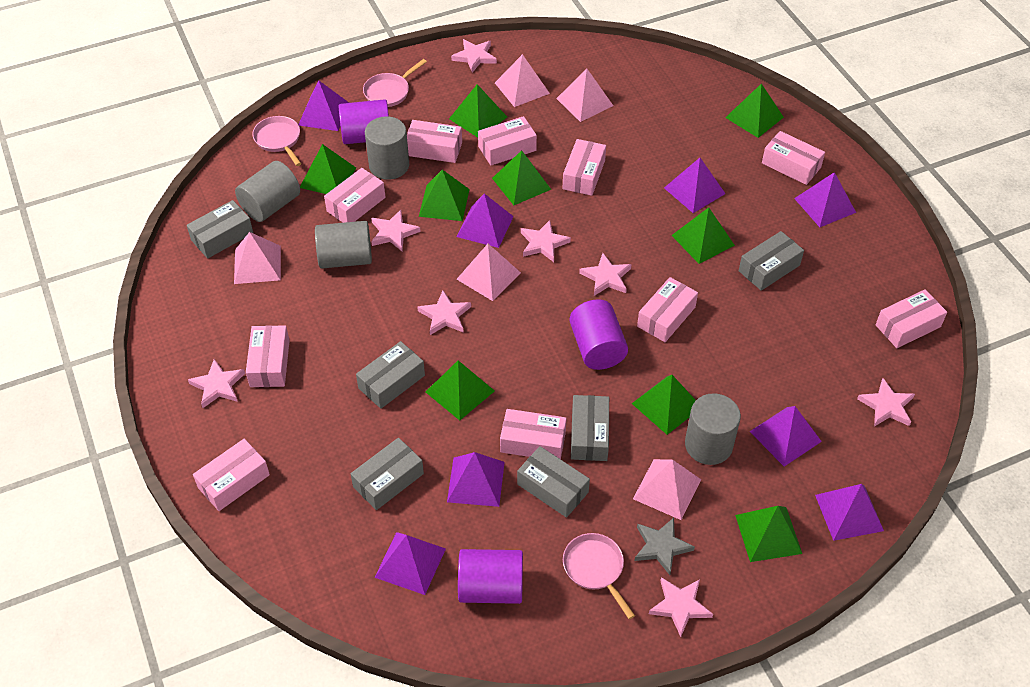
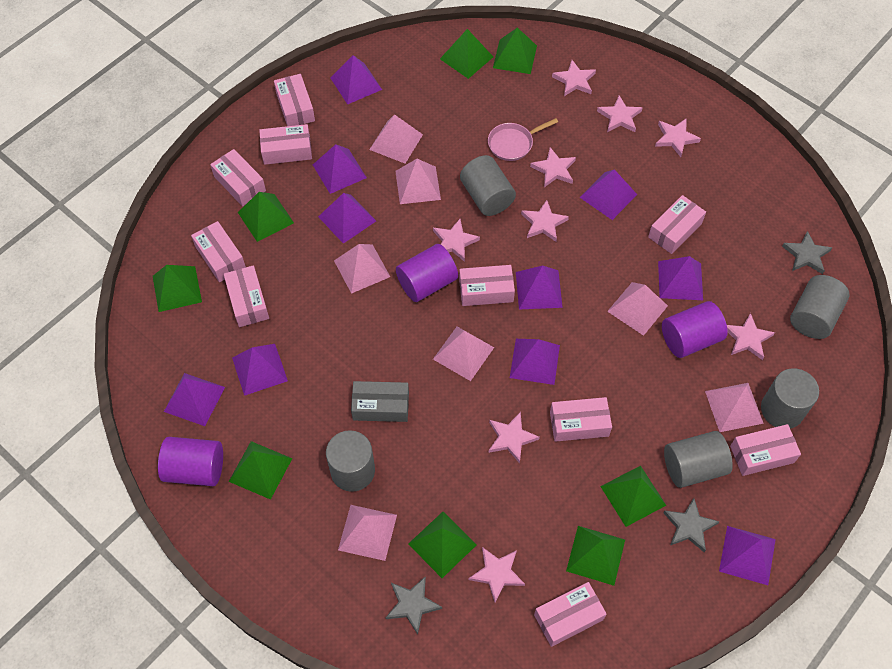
green pyramid: [300,144,356,194] [419,170,470,221] [426,360,494,420] [449,84,507,138] [492,150,551,205] [632,375,696,435] [671,207,735,264] [725,84,784,138] [735,506,802,562] = 9 -> [153,265,202,312] [229,441,293,500] [238,192,294,242] [408,512,477,578] [440,29,493,79] [493,28,537,74] [566,526,625,586] [600,466,666,527] = 8
grey box: [187,200,253,259] [351,438,424,510] [356,341,425,409] [517,446,590,518] [571,395,609,461] [739,231,804,291] = 6 -> [351,381,409,422] = 1
grey cylinder: [235,161,300,222] [315,221,372,269] [365,116,409,180] [685,393,741,465] = 4 -> [326,430,375,492] [460,155,516,216] [664,431,733,488] [761,368,819,429] [790,275,850,339] = 5
grey star: [634,518,695,575] = 1 -> [386,576,442,634] [663,498,720,552] [782,231,833,274] = 3
pink pan: [252,116,302,166] [363,59,427,107] [563,533,635,619] = 3 -> [488,118,558,161] = 1
pink pyramid: [234,232,281,284] [457,244,521,301] [495,54,550,107] [556,68,613,122] [633,459,701,520] = 5 -> [334,244,390,294] [338,505,397,561] [369,114,423,163] [395,159,441,204] [433,327,494,381] [607,282,668,336] [705,383,764,432] = 7
pink star: [188,359,245,408] [371,210,421,251] [417,290,471,335] [451,39,497,73] [521,220,571,262] [579,253,632,296] [649,577,713,637] [857,378,915,427] = 8 -> [433,219,480,262] [469,547,525,602] [488,412,540,463] [521,200,569,242] [530,147,576,187] [552,60,596,96] [597,95,642,132] [655,118,701,157] [727,313,775,360] = 9
purple pyramid: [298,80,349,131] [374,532,446,595] [447,452,505,507] [457,193,514,248] [664,158,725,213] [749,406,822,467] [794,172,856,227] [815,484,884,541] = 8 -> [164,373,225,426] [232,344,288,396] [313,144,367,194] [318,193,376,244] [331,55,382,104] [510,339,560,385] [516,265,563,309] [580,169,637,220] [658,256,703,300] [719,526,776,585] = 10

